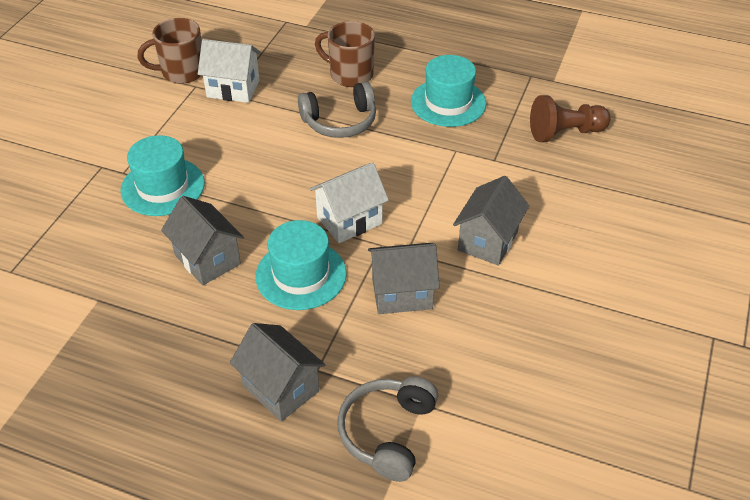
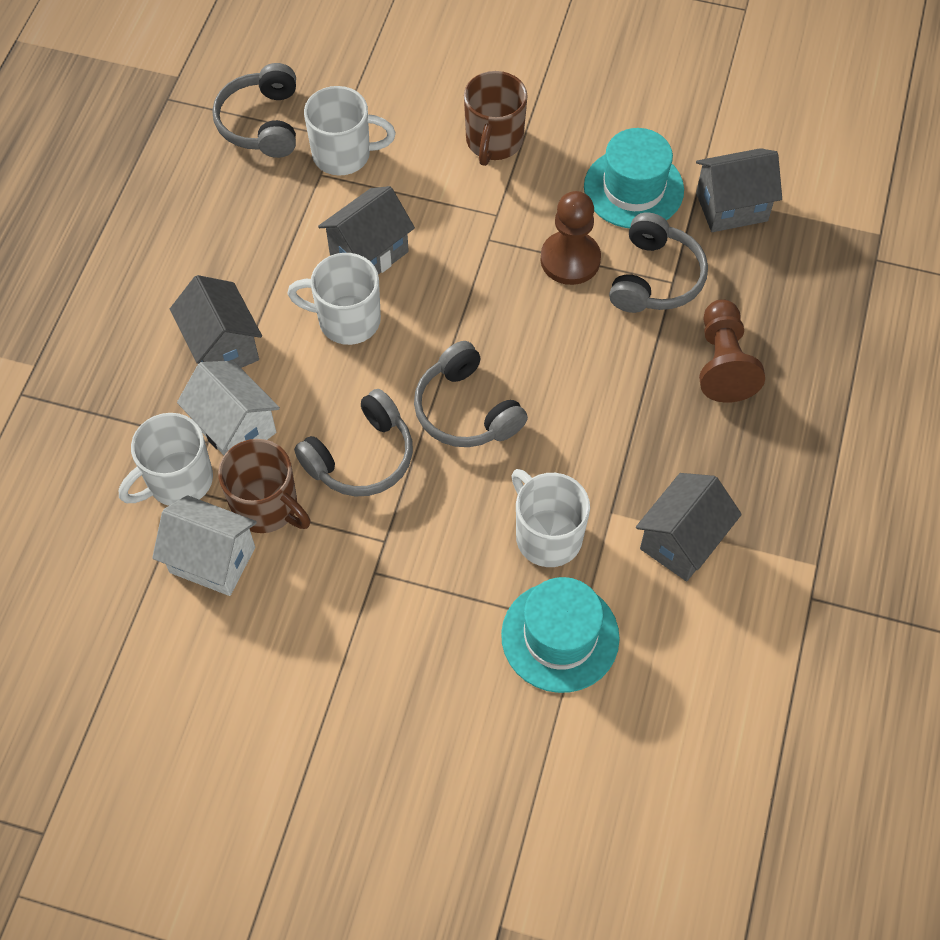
brown pawn: [530,95,611,142] = 1 -> [540,191,601,285] [699,299,765,403] = 2
grey headphones: [298,82,376,138] [337,377,438,482] = 2 -> [212,63,296,158] [294,389,413,496] [414,341,528,447] [609,212,708,313] = 4
turquoise hat: [120,135,205,216] [255,220,347,310] [411,55,486,127] = 3 -> [501,577,620,693] [584,128,684,228] = 2
white mug: none = 0 -> [119,413,213,506] [287,253,381,345] [304,86,396,175] [511,469,590,567] = 4

